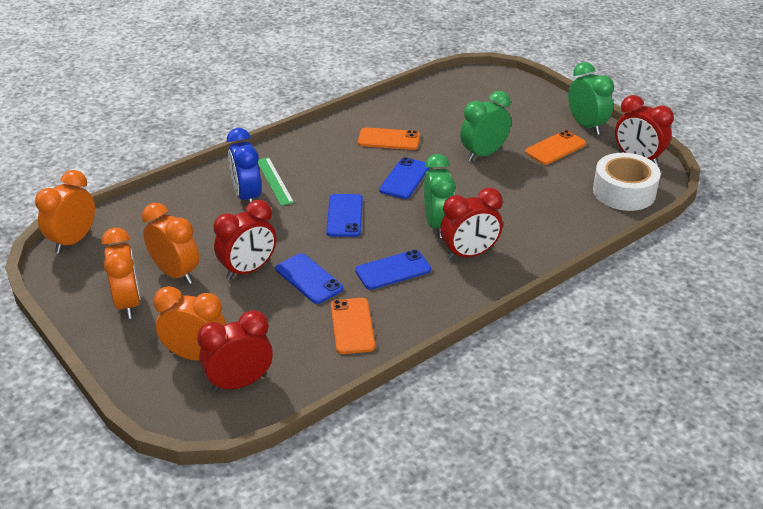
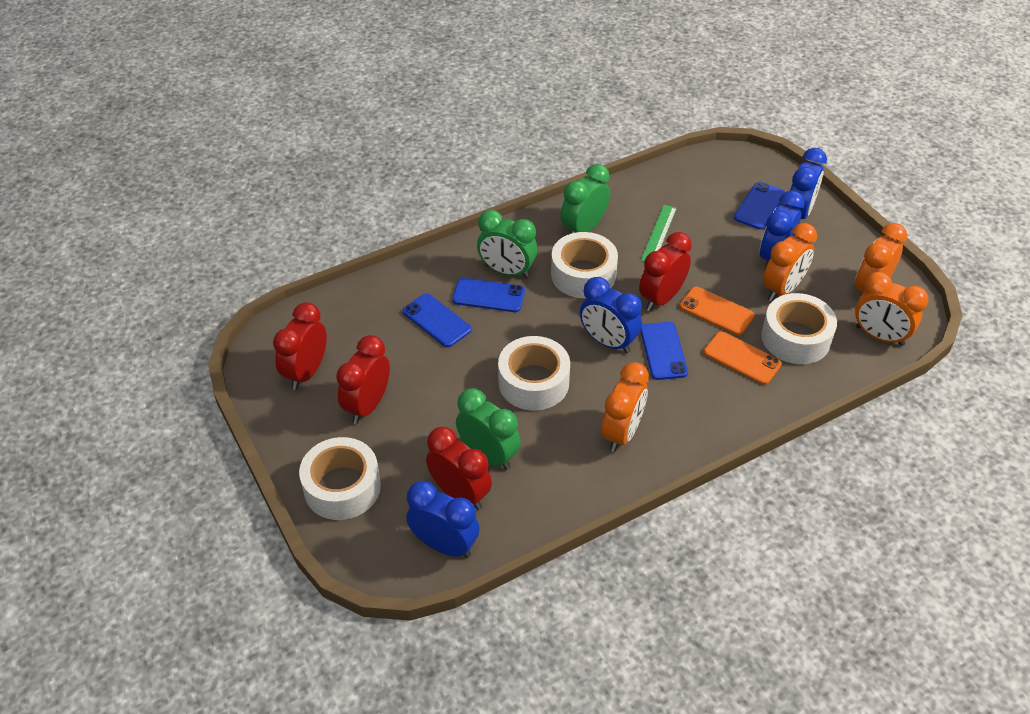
blue clock: [227,128,261,204] = 1 -> [406,481,480,558] [580,277,642,353] [760,190,804,270] [787,148,827,219] = 4
orange phone: [331,298,375,354] [358,127,420,150] [525,130,586,165] = 3 -> [680,287,755,335] [704,332,782,385] = 2
white tape: [593,153,661,211] = 1 -> [299,437,381,520] [498,336,570,411] [551,232,618,298] [761,293,837,364] = 4

